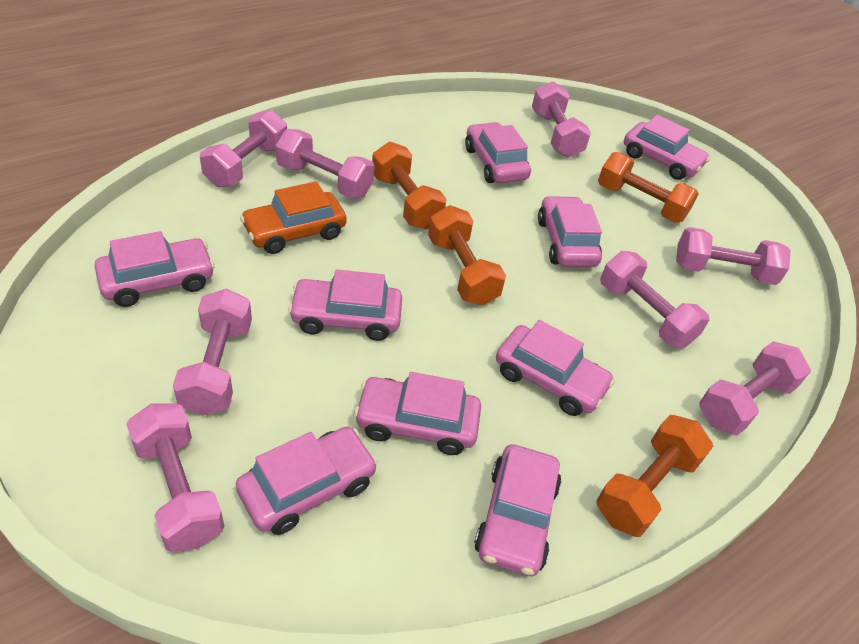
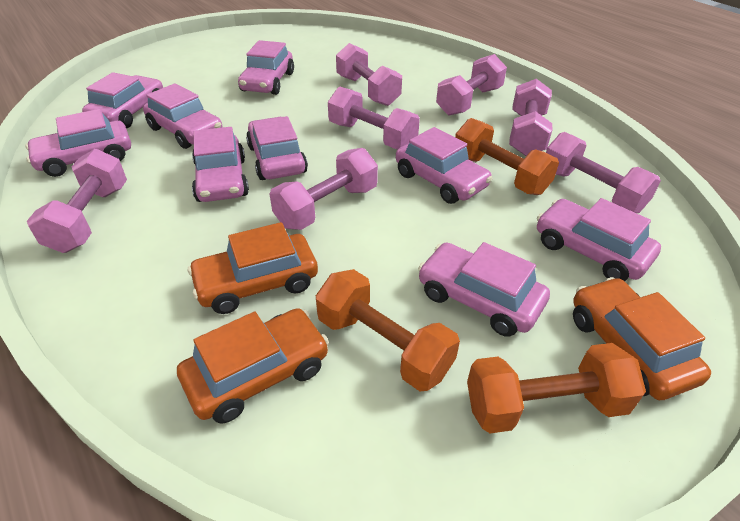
orange car: [240,181,347,254] = 1 -> [177,308,329,424] [188,222,318,314] [573,277,711,400] = 3
orange dumbbell: [372,141,447,229] [428,205,506,306] [596,415,713,537] [598,152,699,223] = 4 -> [316,269,460,391] [455,118,559,195] [467,343,646,433] = 3
pink dumbbell: [126,403,224,552] [173,289,252,416] [200,110,287,187] [276,129,375,198] [532,81,591,158] [600,251,710,348] [676,227,791,285] [699,341,811,436] = 8 -> [27,149,127,253] [270,148,378,230] [328,87,420,149] [336,43,402,106] [436,54,507,116] [509,79,552,156] [546,132,661,213] = 7

